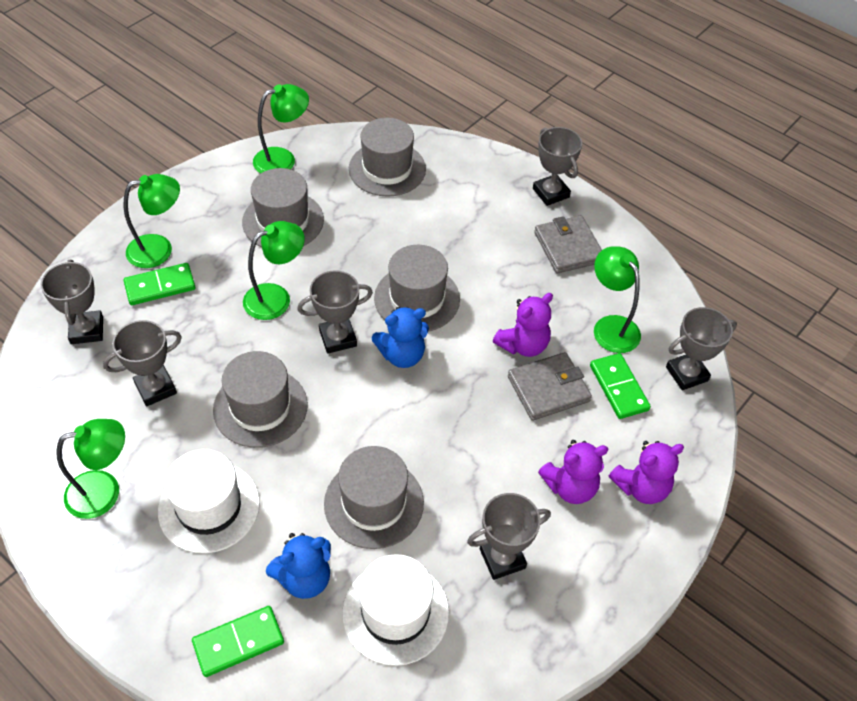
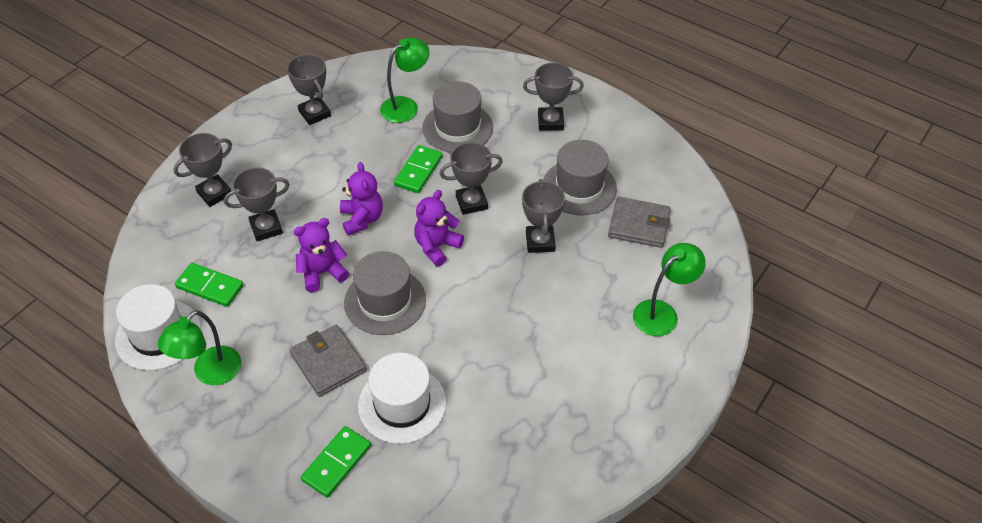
blue teddy bear: [266,533,331,599] [372,307,429,368] = 2 -> none = 0
green lamp: [56,419,125,519] [124,174,180,268] [243,221,305,320] [253,84,309,174] [594,246,641,353] = 5 -> [158,310,241,385] [380,37,430,123] [633,243,706,336] = 3
grey hat: [213,351,308,448] [242,168,324,247] [324,446,424,549] [349,118,426,197] [374,245,460,332] = 5 -> [344,251,426,335] [422,81,493,153] [543,140,617,215] = 3

